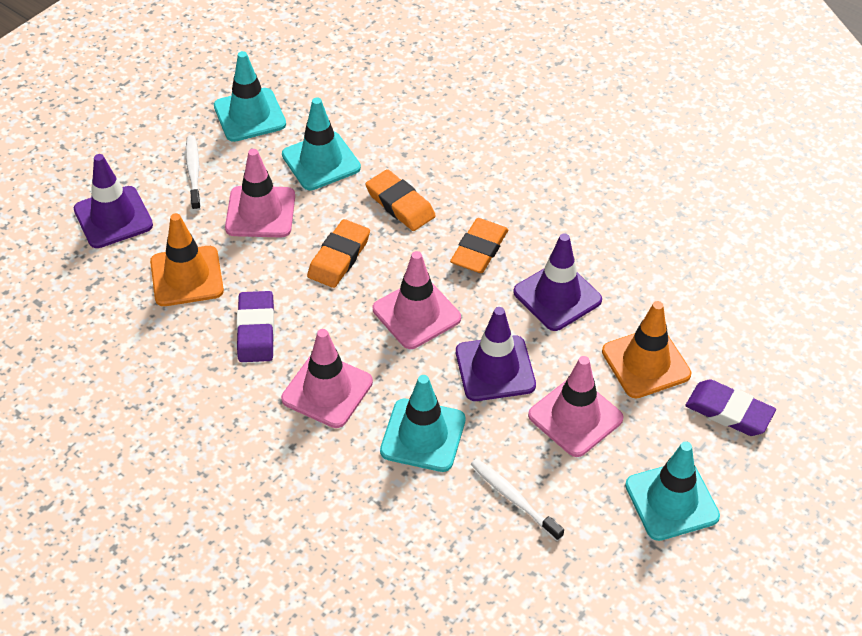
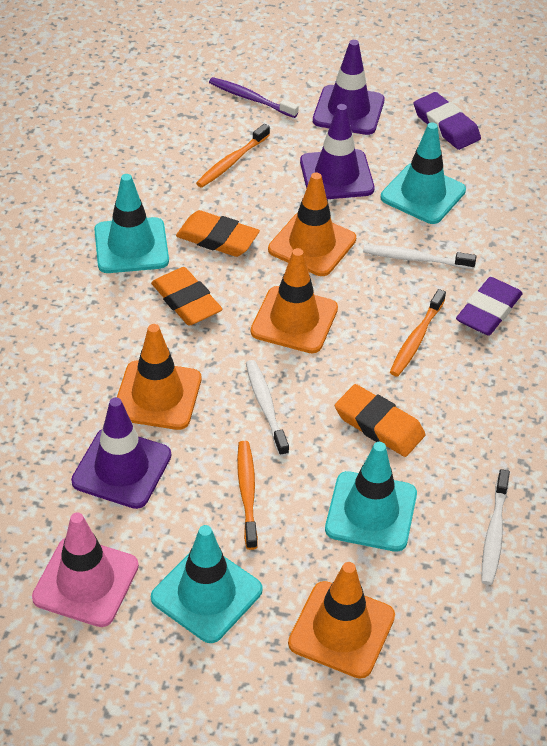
orange toothbrush: none = 0 -> [196,124,270,188] [237,441,258,550] [390,289,446,377] = 3
orange traffic cone: [150,213,224,306] [602,301,691,398] = 2 -> [117,324,201,430] [251,248,338,353] [268,172,356,276] [288,562,395,679] = 4
pink traffic cone: [225,149,295,237] [281,329,373,428] [373,251,461,349] [528,356,623,457] = 4 -> [32,513,139,627] = 1
purple toothbrush: none = 0 -> [209,77,299,118] = 1
white toothbrush: [186,135,201,211] [470,459,564,541] = 2 -> [246,360,289,456] [363,245,476,269] [481,469,510,585] = 3

